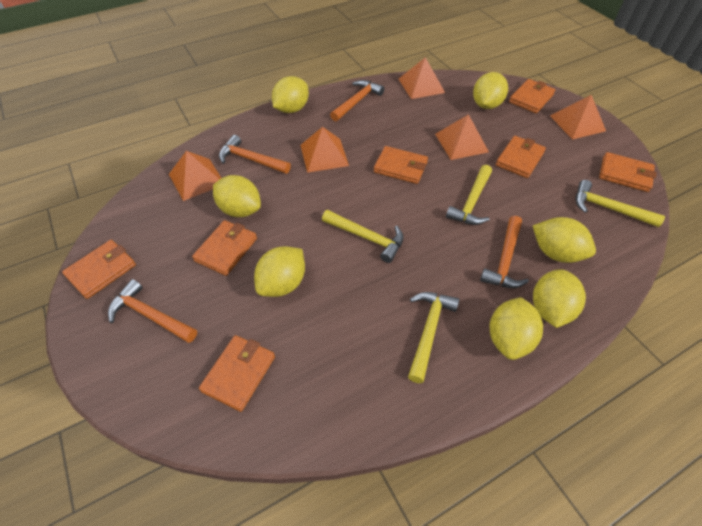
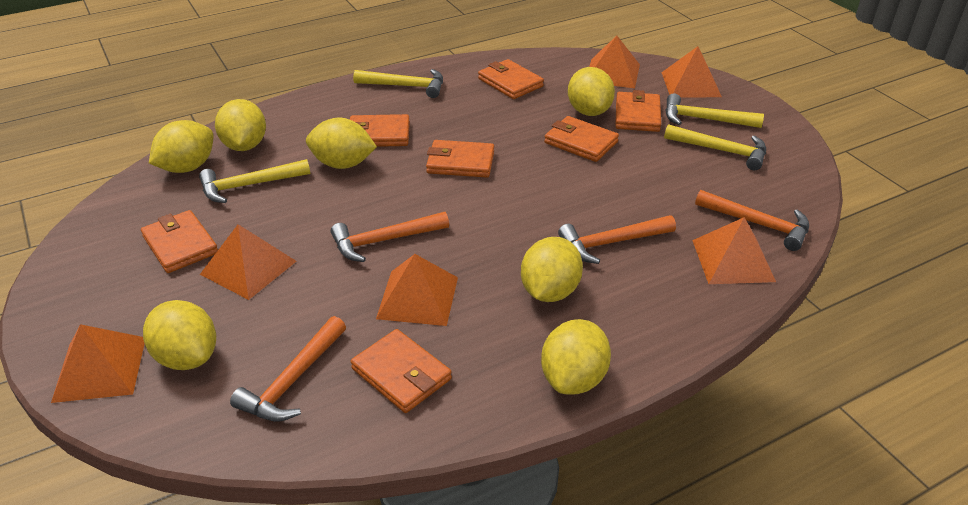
orange pyramid: [169,151,221,201] [300,127,349,173] [399,57,445,99] [435,114,489,160] [550,95,606,140] = 5 -> [51,324,145,403] [200,224,296,300] [376,254,458,326] [589,36,640,88] [661,46,722,98] [692,217,776,284] = 6

